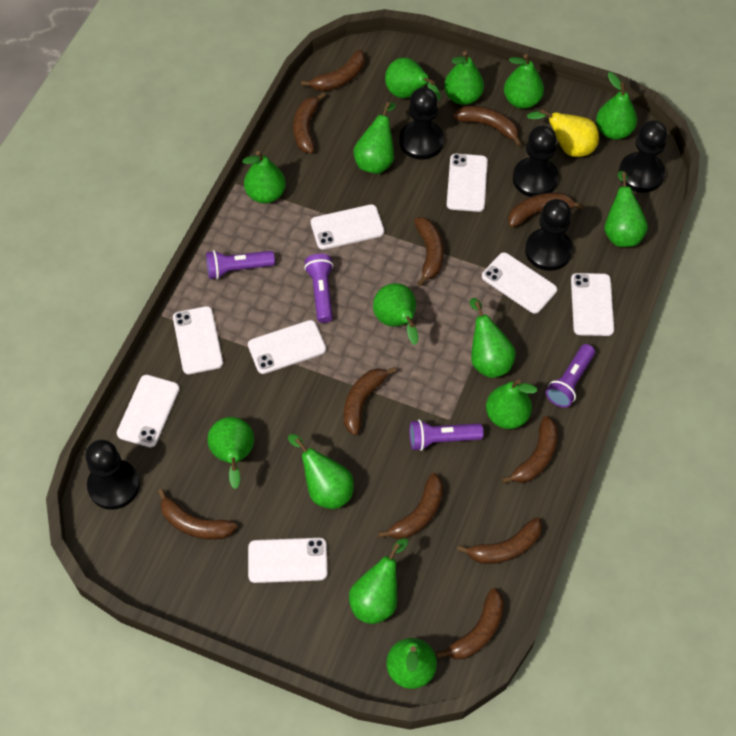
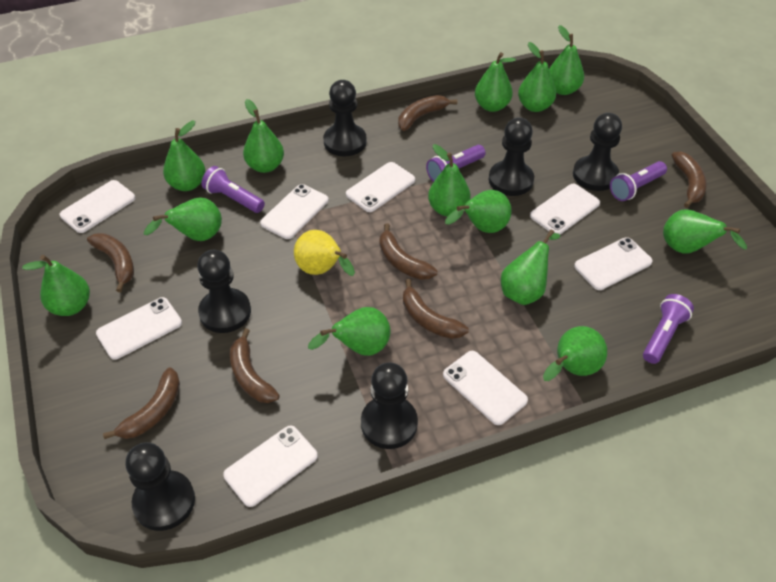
black pawn: [85,440,140,510] [399,87,444,160] [513,126,559,197] [525,199,573,271] [619,120,667,193] = 5 -> [126,442,195,531] [197,250,251,333] [323,80,367,156] [361,363,418,449] [489,117,534,196] [573,113,622,191] = 6
brown banana: [158,489,237,540] [293,92,326,153] [301,50,365,91] [344,367,397,435] [378,473,443,539] [414,217,444,286] [436,588,504,659] [453,106,522,147] [457,517,542,564] [502,416,558,484] [508,192,584,227] = 11 -> [87,233,134,292] [103,367,180,439] [230,328,280,403] [379,223,438,280] [398,95,457,131] [403,279,469,339] [672,152,707,208] = 7
green pear: [208,417,254,489] [242,151,286,203] [288,434,354,509] [349,538,408,624] [353,102,396,174] [373,283,418,345] [385,58,441,100] [386,638,437,689] [444,51,484,105] [470,298,516,378] [486,379,537,429] [504,54,544,109] [596,72,637,139] [605,171,648,247] = 14 -> [22,255,90,316] [144,198,222,241] [163,121,205,191] [243,99,284,173] [308,307,390,356] [428,144,471,217] [445,190,512,233] [475,52,516,112] [501,230,561,305] [518,42,556,112] [543,326,607,381] [549,25,584,95] [663,209,747,254] = 13

